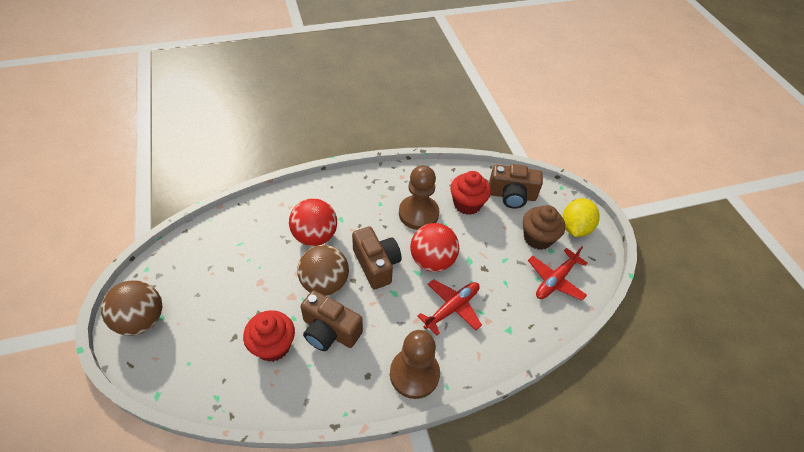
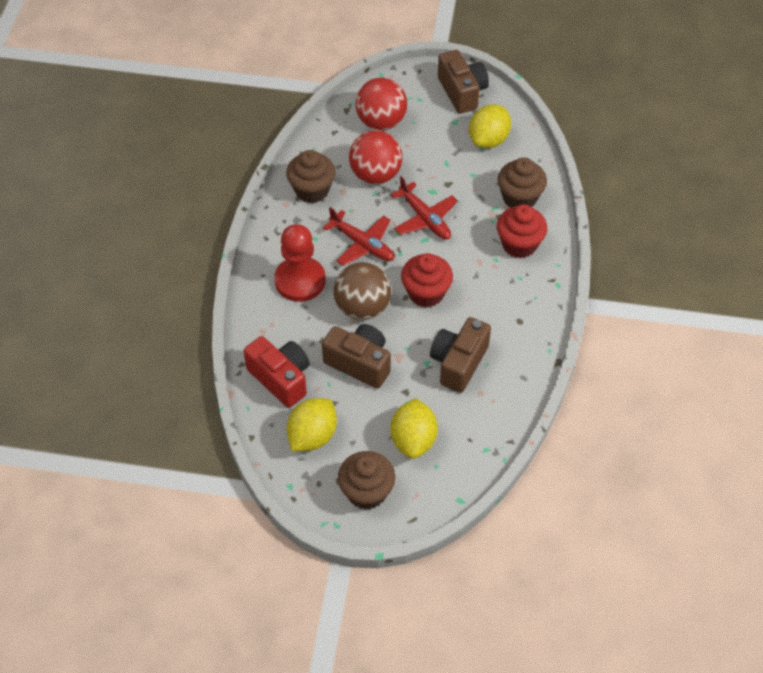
brown ball: [101,280,162,336] [297,245,349,296] = 2 -> [334,262,391,320] = 1
brown cupcake: [523,205,565,250] = 1 -> [286,150,335,203] [338,451,395,509] [498,158,547,208] = 3
brown pawn: [390,330,440,399] [399,165,439,230] = 2 -> none = 0
red camera: none = 0 -> [244,336,310,408] = 1
red pawn: none = 0 -> [274,224,326,302] = 1
yellow lemon: [563,198,600,237] = 1 -> [287,398,337,451] [390,398,438,459] [469,104,511,148] = 3

